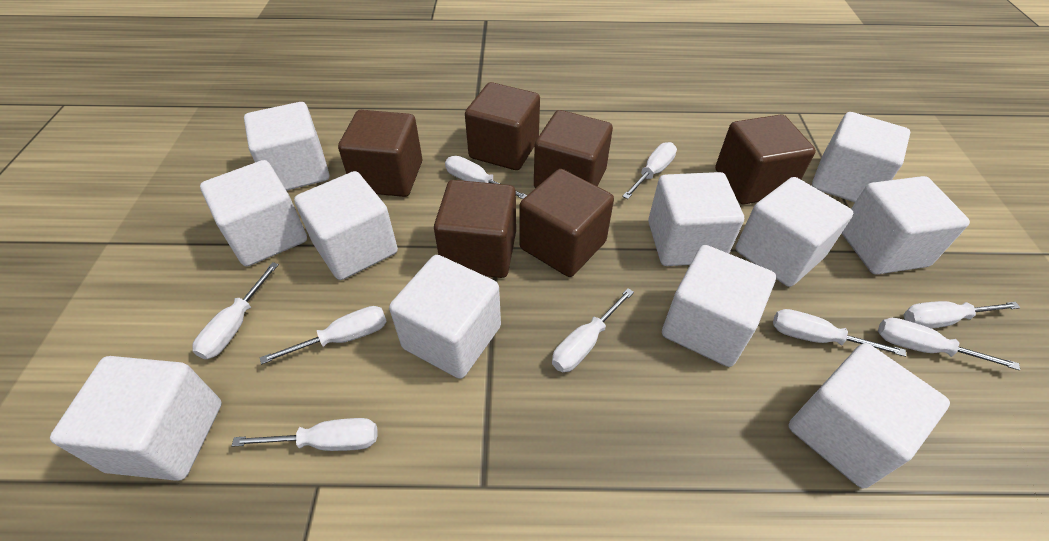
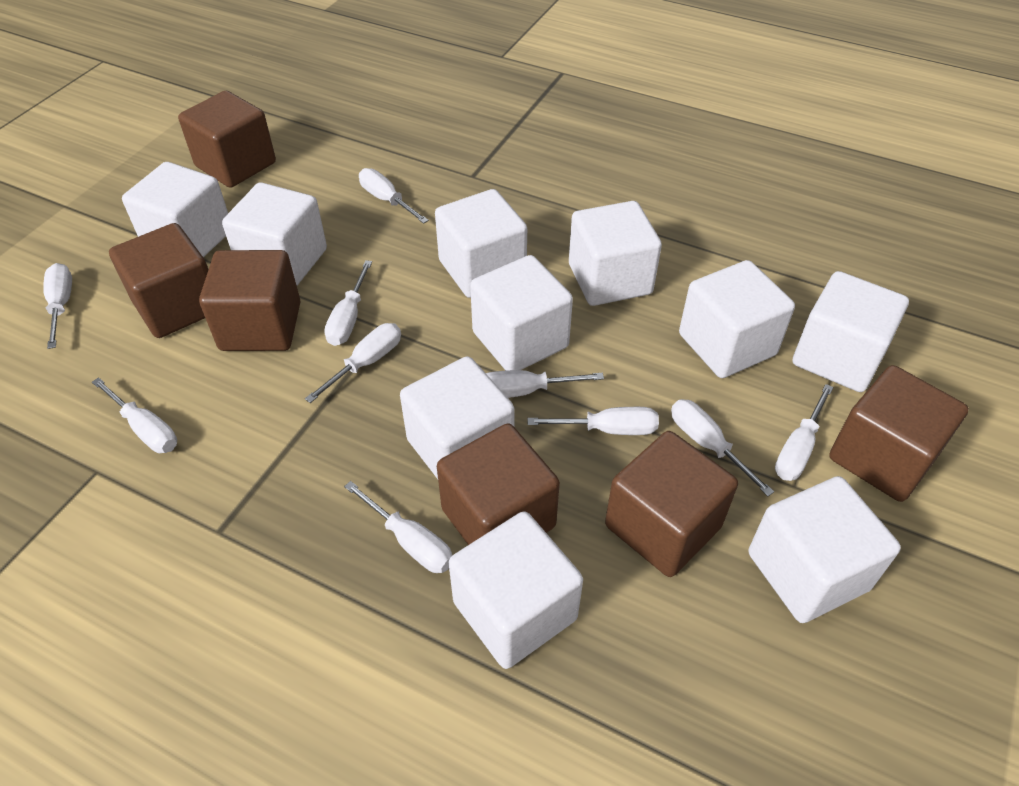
white cube: [50,356,222,481] [200,160,307,267] [244,102,329,191] [294,171,398,280] [389,255,501,379] [648,172,744,266] [662,245,776,367] [736,177,853,287] [788,343,950,488] [812,112,910,203] [842,176,970,274] = 11 -> [122,162,228,257] [222,182,327,285] [400,356,515,479] [435,189,527,298] [449,511,583,669] [470,255,573,371] [569,201,662,306] [679,260,795,378] [748,476,901,623] [793,271,909,392] = 10
white screwdriver: [192,262,279,359] [232,418,377,451] [260,306,387,365] [445,156,527,199] [552,288,634,372] [622,142,677,199] [773,309,906,357] [878,318,1020,370] [903,301,1021,329] = 9 -> [43,263,72,349] [92,377,177,453] [305,323,401,403] [324,260,372,346] [344,481,452,573] [359,168,429,224] [486,370,604,398] [527,407,659,435] [671,399,774,496] [775,384,833,481] = 10

